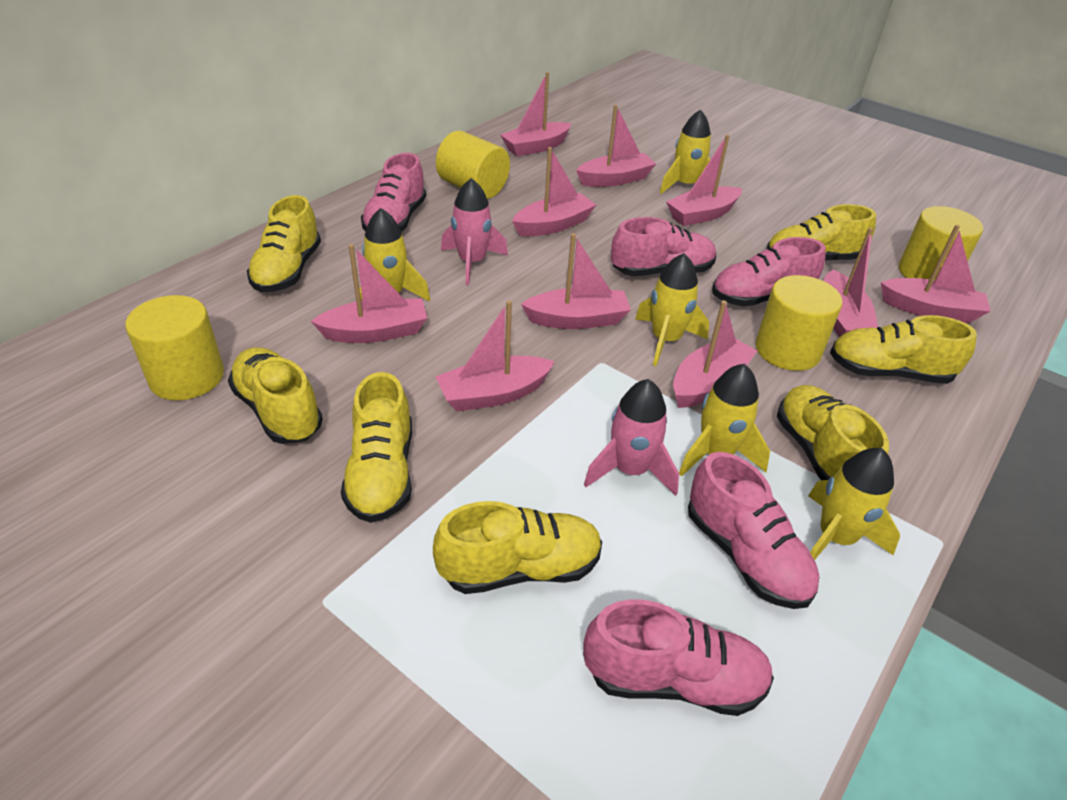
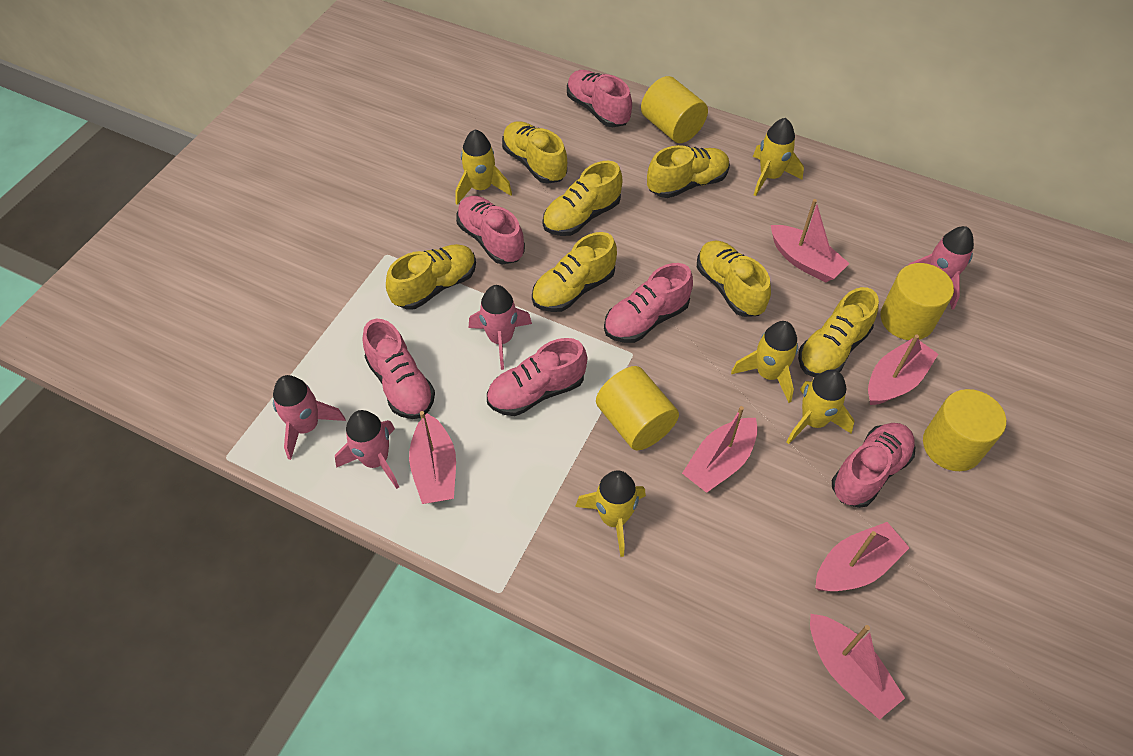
pink boat: [311,244,427,343] [435,300,555,412] [501,72,572,156] [512,147,596,237] [521,233,631,329] [576,105,656,187] [666,135,742,226] [673,300,757,408] [824,228,878,337] [881,225,991,323] = 10 -> [409,411,456,504] [682,406,758,493] [771,199,850,283] [810,614,905,720] [815,522,910,591] [868,334,938,405] = 6
pink rocket: [441,178,508,285] [584,379,679,496] = 2 -> [273,375,346,460] [335,410,399,489] [469,285,532,370] [909,226,974,310] = 4
pink shoe: [361,153,426,232] [583,600,774,716] [611,217,716,276] [688,452,819,609] [712,237,826,307] = 5 -> [362,319,435,419] [456,196,525,264] [487,338,587,416] [567,70,632,127] [604,263,693,343] [832,423,916,508] = 6

